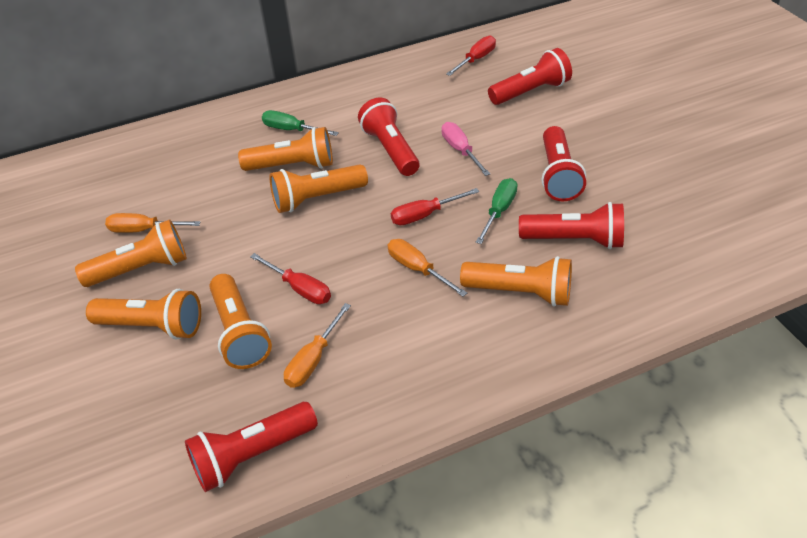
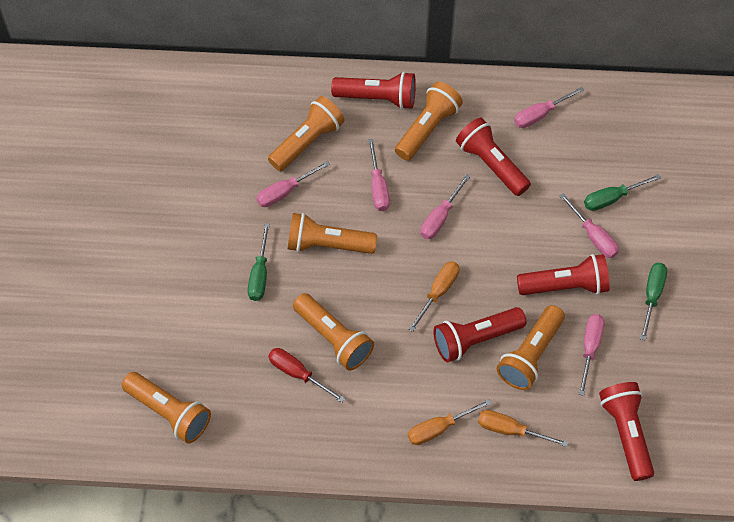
green screwdriver: [262,110,339,136] [476,178,518,244] = 2 -> [248,223,270,301] [584,174,661,211] [640,263,667,341] = 3
pink screwdriver: [442,122,490,176] = 1 -> [256,161,330,207] [368,139,390,211] [420,174,470,239] [514,87,584,128] [559,193,619,258] [578,314,604,396] = 6
red screwdriver: [250,253,331,304] [391,188,479,225] [446,35,496,76] = 3 -> [268,348,345,403] = 1

